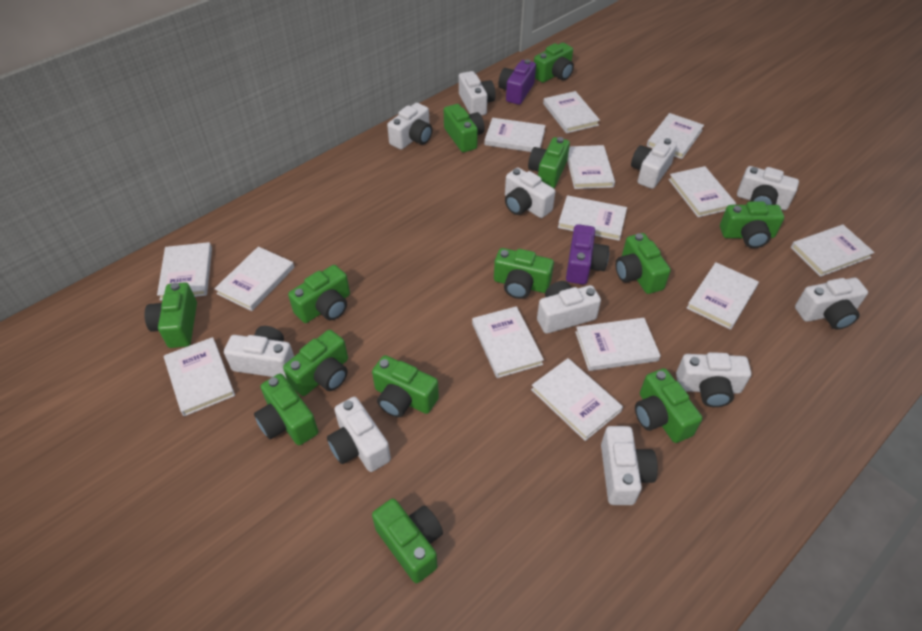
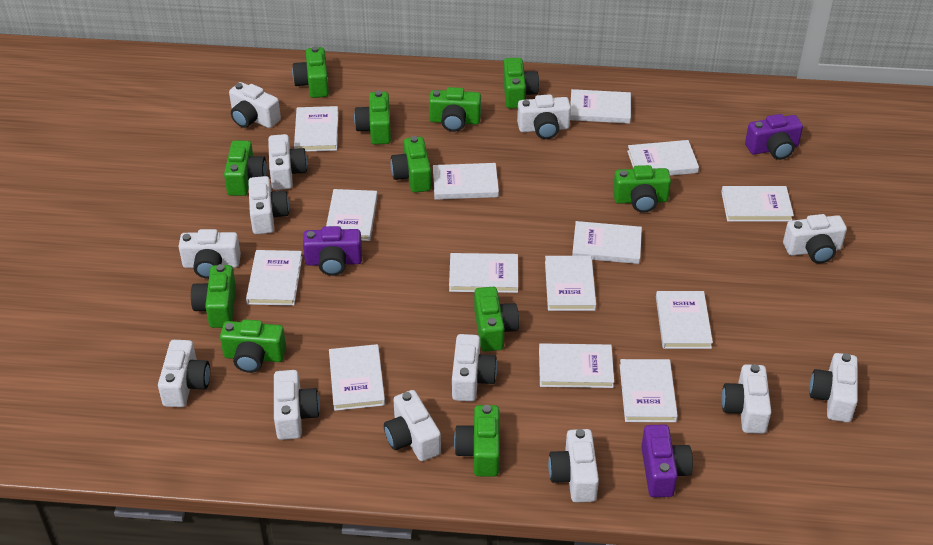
green camera: [144,282,197,348] [254,374,318,445] [283,330,348,396] [288,265,350,323] [372,355,439,417] [372,499,443,583] [444,104,485,152] [494,248,554,299] [528,137,570,188] [534,43,574,83] [616,233,671,294] [635,368,702,443] [720,201,784,248] = 13 -> [191,264,236,328] [220,319,286,373] [224,140,267,196] [292,46,329,98] [354,91,391,144] [391,136,431,193] [429,87,481,132] [454,405,500,477] [474,287,519,351] [503,58,539,108] [613,165,671,213] = 11
purple camera: [499,59,536,105] [566,224,609,285] = 2 -> [303,226,362,276] [641,424,693,497] [745,114,803,160] = 3
white camera: [224,326,294,379] [327,397,391,472] [387,103,433,150] [459,71,496,116] [505,168,555,218] [537,281,601,334] [601,426,658,505] [631,138,677,189] [676,352,751,407] [737,166,799,210] [795,278,868,330] = 11 -> [158,340,210,407] [178,229,241,279] [229,82,281,128] [248,176,289,234] [268,134,307,190] [274,370,320,440] [384,390,441,461] [452,334,497,402] [517,95,571,139] [548,429,599,502] [722,364,771,434] [783,214,847,263] [809,353,858,422] = 13

